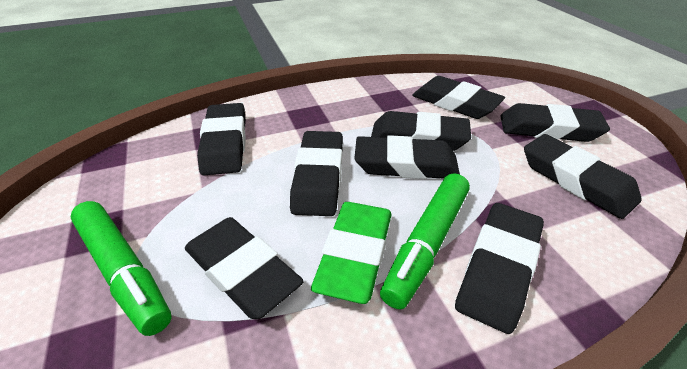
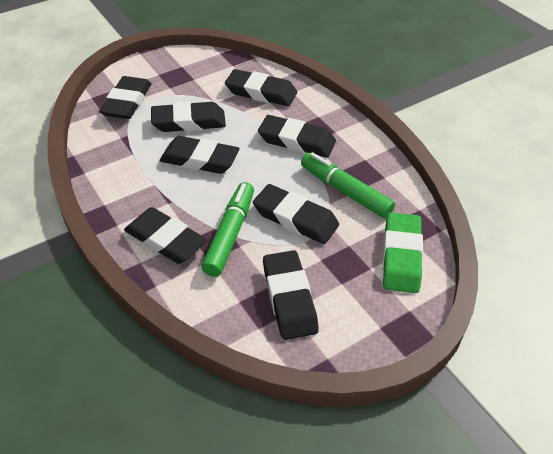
black eraser: [185,217,304,319] [197,103,246,175] [290,131,343,216] [354,135,460,179] [371,111,471,151] [412,76,505,119] [455,203,544,334] [500,103,610,142] [524,134,641,219] = 9 -> [99,76,152,119] [124,207,207,264] [151,102,226,132] [160,136,240,174] [225,69,297,106] [253,184,339,244] [258,115,336,158] [263,250,319,340] = 8

